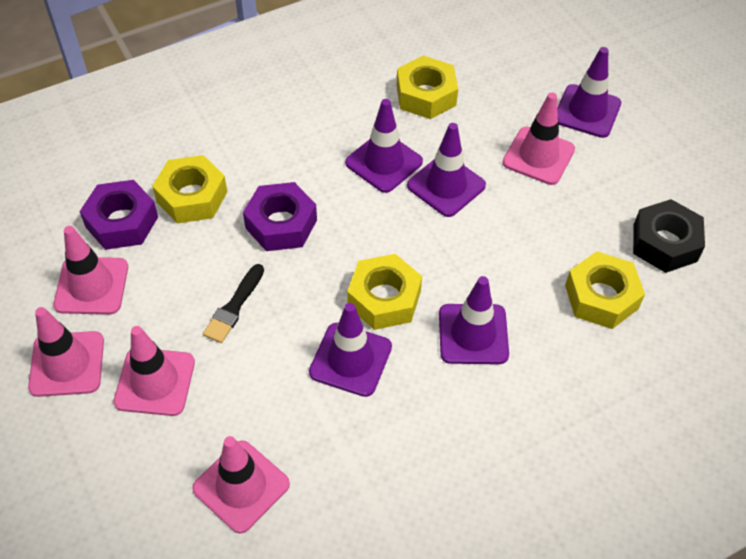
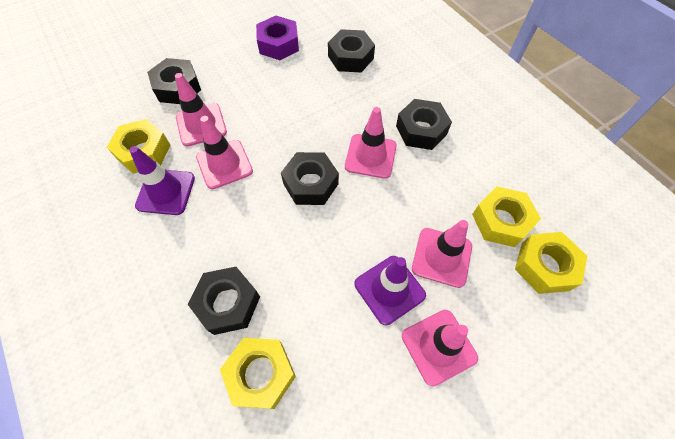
black brush: [203,264,264,343] = 1 -> none = 0
black nut: [633,199,705,273] = 1 -> [147,58,201,104] [188,267,260,335] [281,152,339,205] [328,29,375,72] [396,99,452,150] = 5
purple nut: [79,180,158,250] [243,182,317,251] = 2 -> [256,16,299,60] = 1
purple traffic cone: [309,303,392,397] [345,99,423,193] [407,123,486,217] [439,276,509,364] [557,47,621,138] = 5 -> [129,146,195,215] [355,256,426,325] = 2

